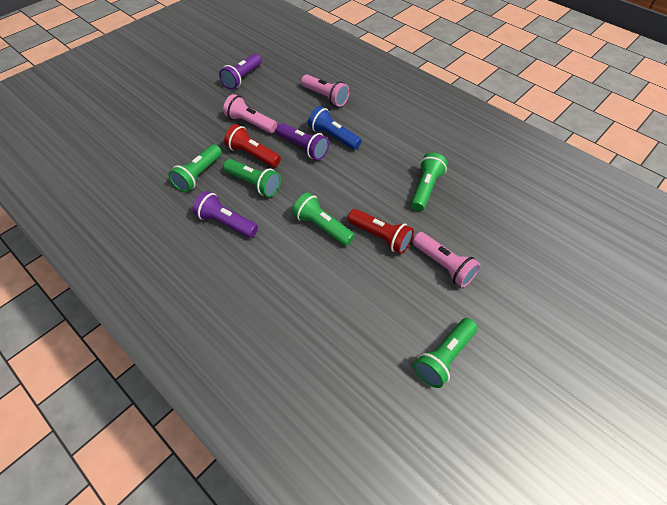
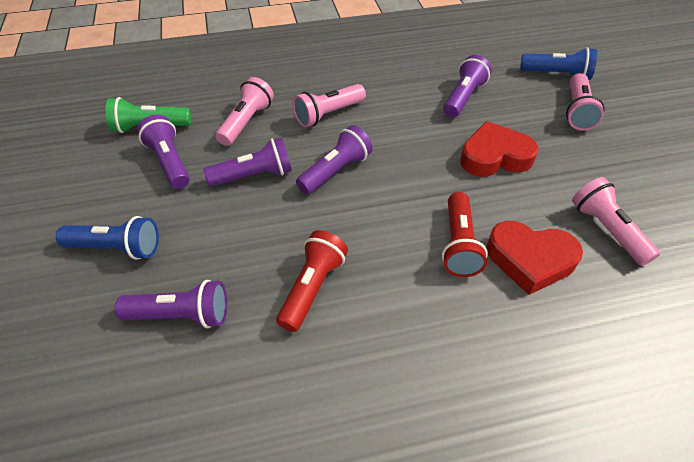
blue flashlight: [308,106,362,150] = 1 -> [56,216,159,260] [520,47,597,80] = 2
green flashlight: [168,144,222,192] [223,159,281,197] [292,192,355,246] [411,153,448,211] [414,318,478,388] = 5 -> [106,97,191,133] = 1
pink flashlight: [223,94,277,133] [301,75,349,107] [412,232,480,288] = 3 -> [215,77,274,146] [292,84,366,127] [566,73,605,131] [572,177,660,266] = 4
purple flashlight: [193,191,258,238] [219,54,261,89] [276,123,329,160] = 3 -> [115,280,227,328] [137,115,190,189] [203,137,292,187] [296,125,373,194] [443,55,492,118] = 5
red heart: none = 0 -> [460,121,539,177] [486,221,583,295] = 2

